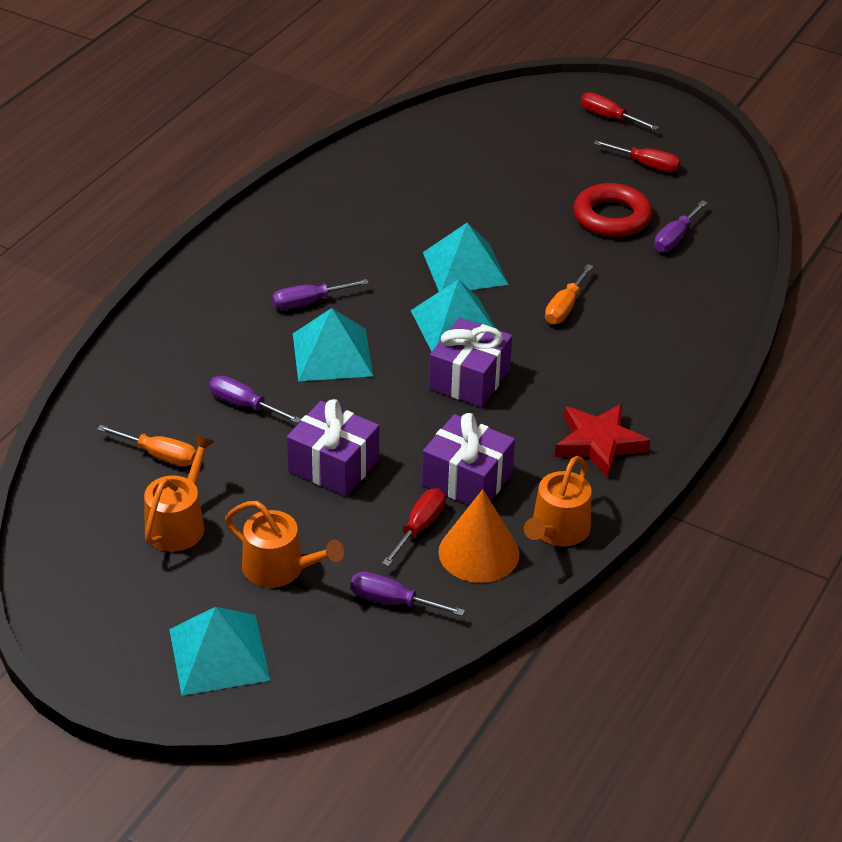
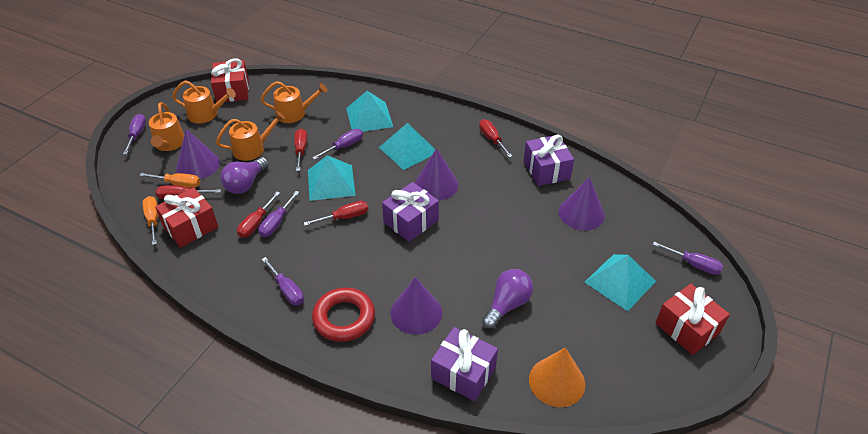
orange watering can: [144,435,215,552] [225,501,344,588] [524,456,591,547] = 3 -> [149,102,184,151] [172,80,236,123] [216,111,285,161] [260,81,327,123] = 4
purple cone: none = 0 -> [176,129,220,179] [391,277,442,335] [415,148,458,200] [559,177,605,230] = 4
purple light bulb: none = 0 -> [220,157,269,194] [482,269,533,329] = 2
purple screwdriver: [209,376,301,423] [272,279,369,310] [350,572,465,616] [654,200,707,252] = 4 -> [123,114,146,155] [259,191,299,237] [262,257,304,305] [312,129,363,160] [653,242,723,275] = 5
red gift: none = 0 -> [155,187,218,247] [211,58,249,102] [656,284,730,355] = 3
red screwdriver: [382,488,446,566] [581,92,659,130] [594,140,681,172] = 3 -> [155,185,221,199] [237,192,280,238] [294,129,307,171] [304,201,368,226] [479,119,512,157] = 5
red star: [555,404,650,478] = 1 -> none = 0

